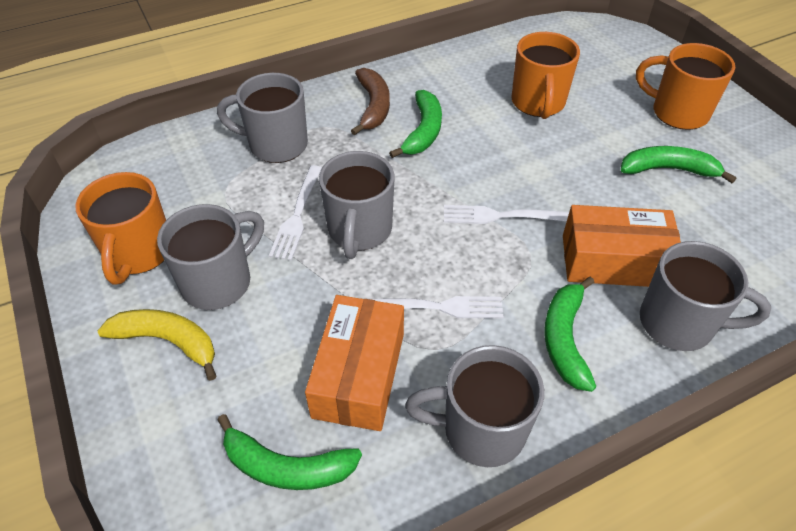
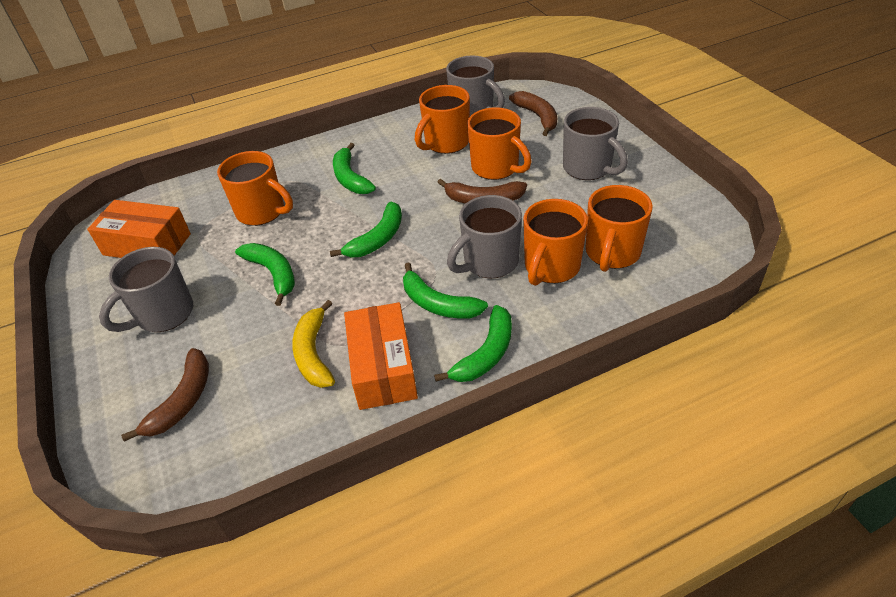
brown banana: [351,68,390,135] = 1 -> [121,348,209,441] [437,179,527,204] [509,91,557,136] = 3
green banana: [217,414,362,490] [389,90,442,158] [545,276,596,392] [621,146,737,183] = 4 -> [235,243,295,306] [330,202,402,258] [333,143,376,194] [403,263,488,319] [434,305,512,382] = 5
grey mug: [157,204,264,310] [217,73,308,163] [319,151,394,259] [405,345,544,467] [640,241,771,351] = 5 -> [99,247,193,332] [446,56,505,116] [447,195,522,279] [563,107,628,180] = 4
orange mug: [75,172,166,285] [511,32,580,119] [636,43,735,130] = 3 -> [217,151,293,226] [415,85,470,154] [467,107,532,180] [523,199,588,286] [586,185,653,272] = 5
white fork: [269,165,322,261] [371,296,503,319] [444,205,569,224] = 3 -> none = 0

